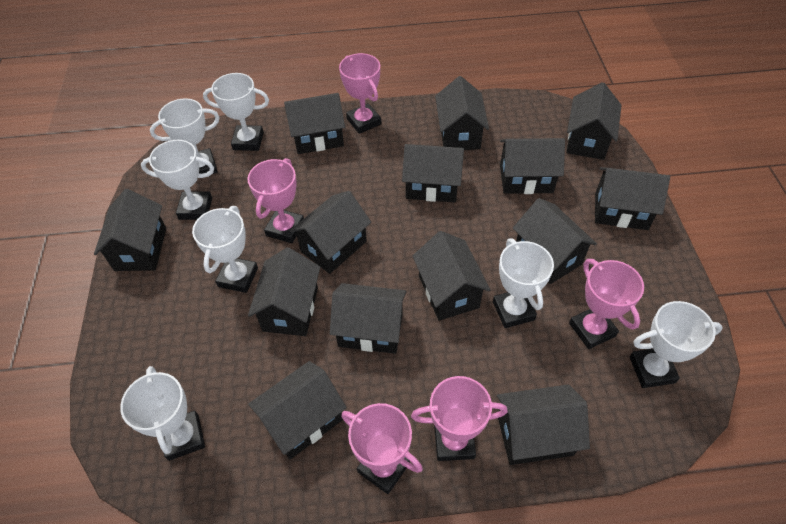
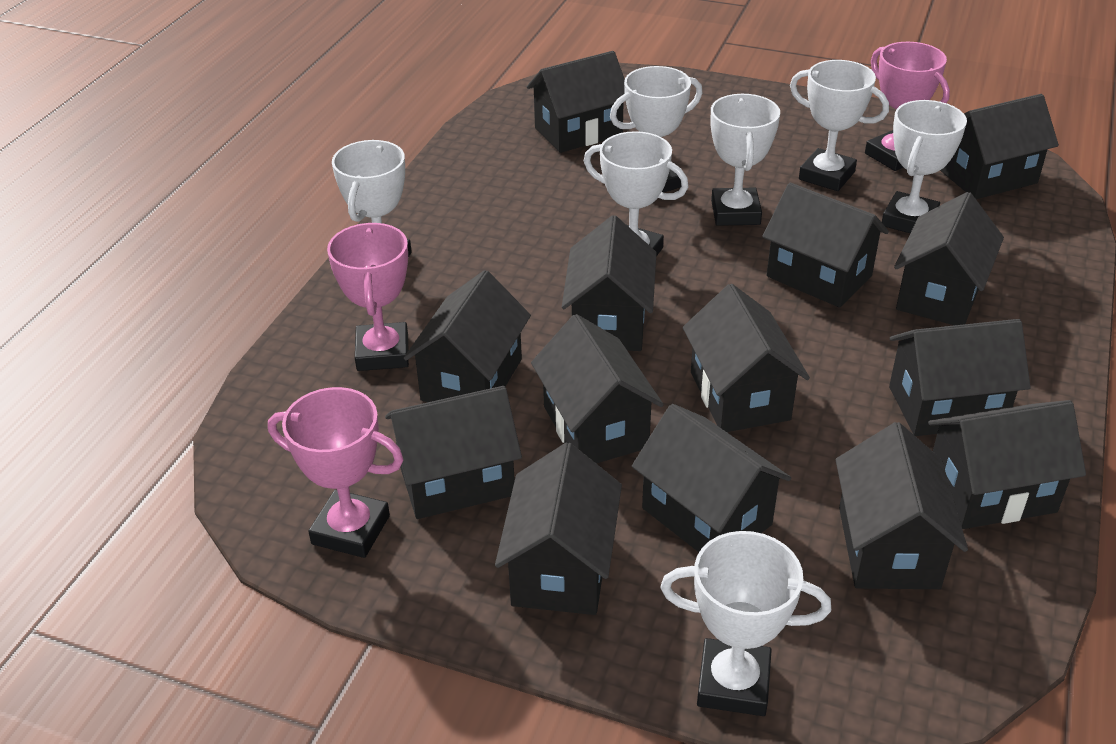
pink trophy: [247,158,304,243] [339,53,381,134] [341,403,423,494] [411,376,508,461] [569,259,644,349] = 5 -> [268,387,404,558] [327,223,409,371] [865,42,950,171] = 3

